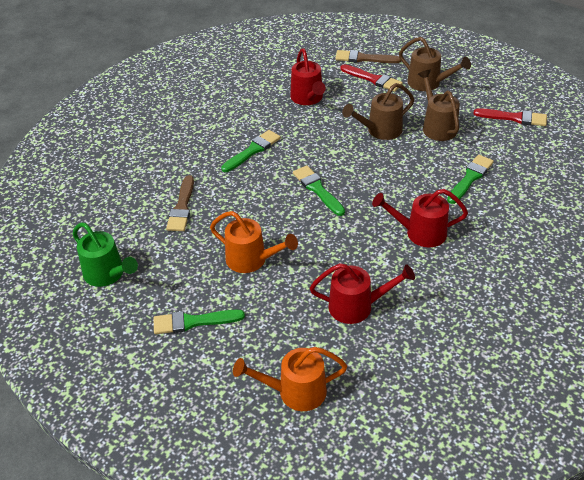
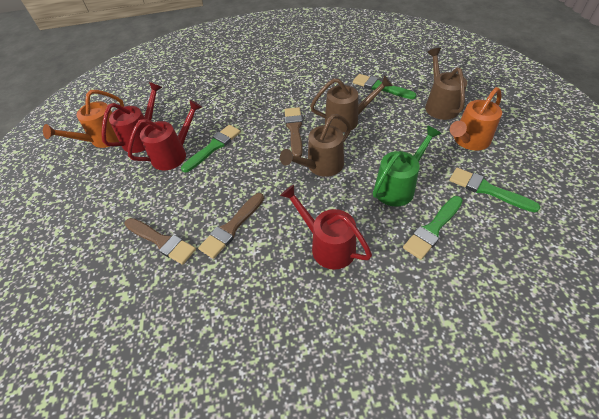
brown brush: [166,175,194,231] [335,50,401,63] = 2 -> [125,218,196,265] [198,193,264,259] [285,107,302,157] = 3
red brush: [341,64,403,92] [473,108,547,126] = 2 -> none = 0

